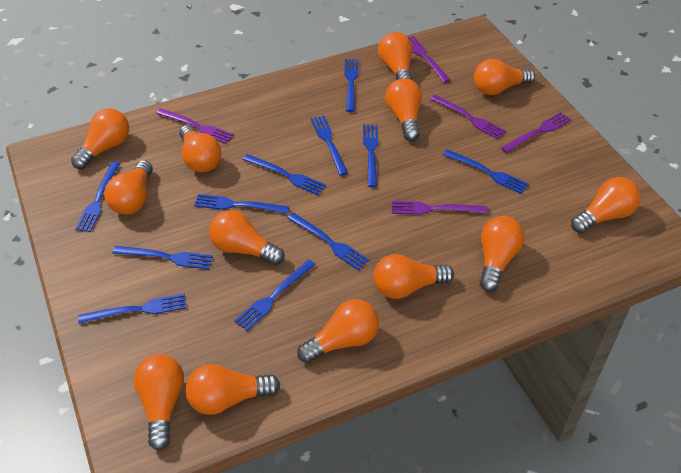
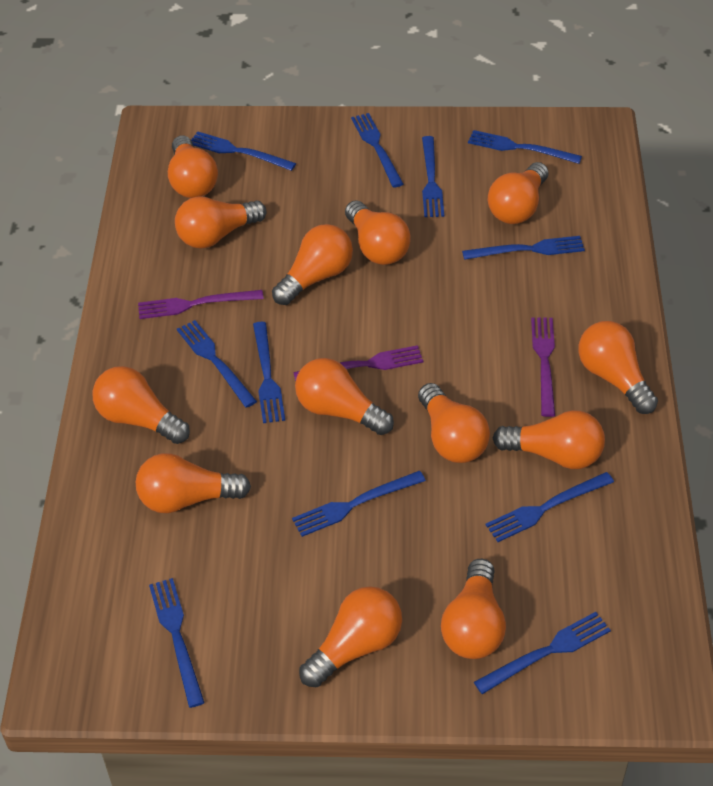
purple fork: [156,108,234,144] [392,201,488,215] [408,36,450,83] [430,95,506,139] [501,112,571,153] = 5 -> [138,290,264,319] [293,345,423,381] [531,317,555,417] = 3

